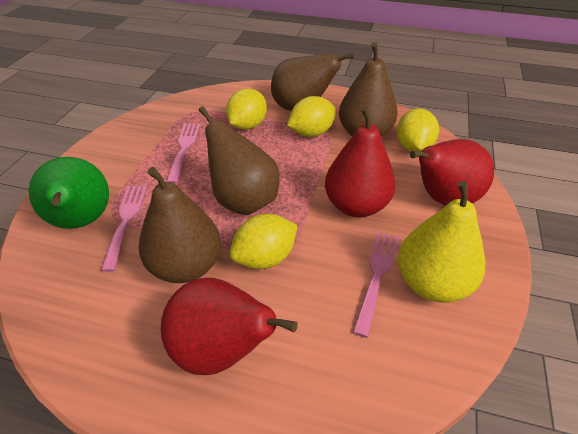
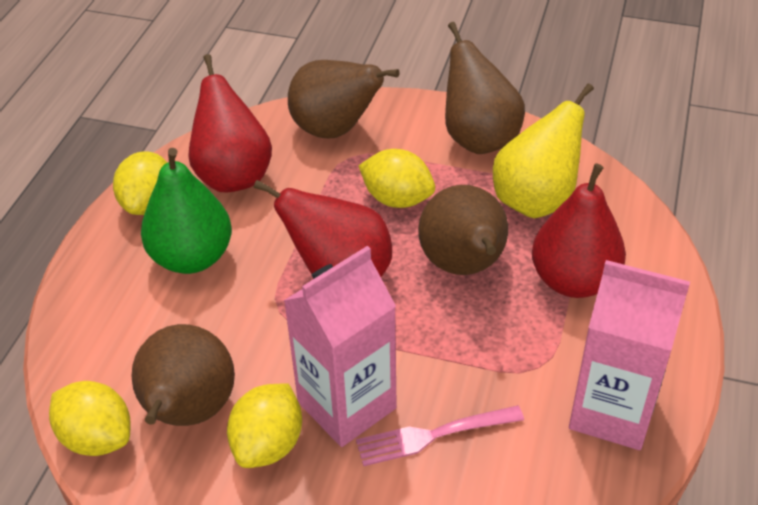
pink carton: none = 0 -> [284,246,397,447] [569,260,690,450] = 2
pink fork: [101,186,147,272] [166,123,200,184] [353,232,399,338] = 3 -> [356,405,524,466] = 1

